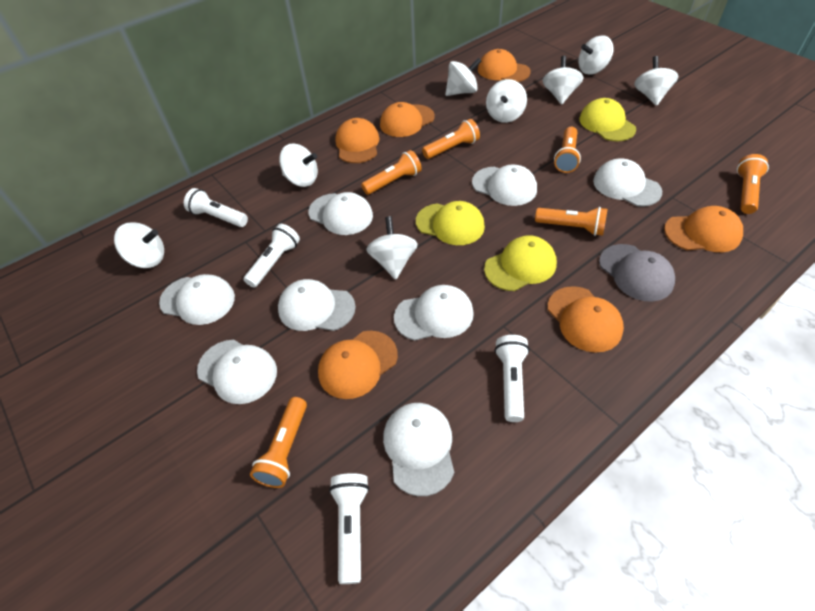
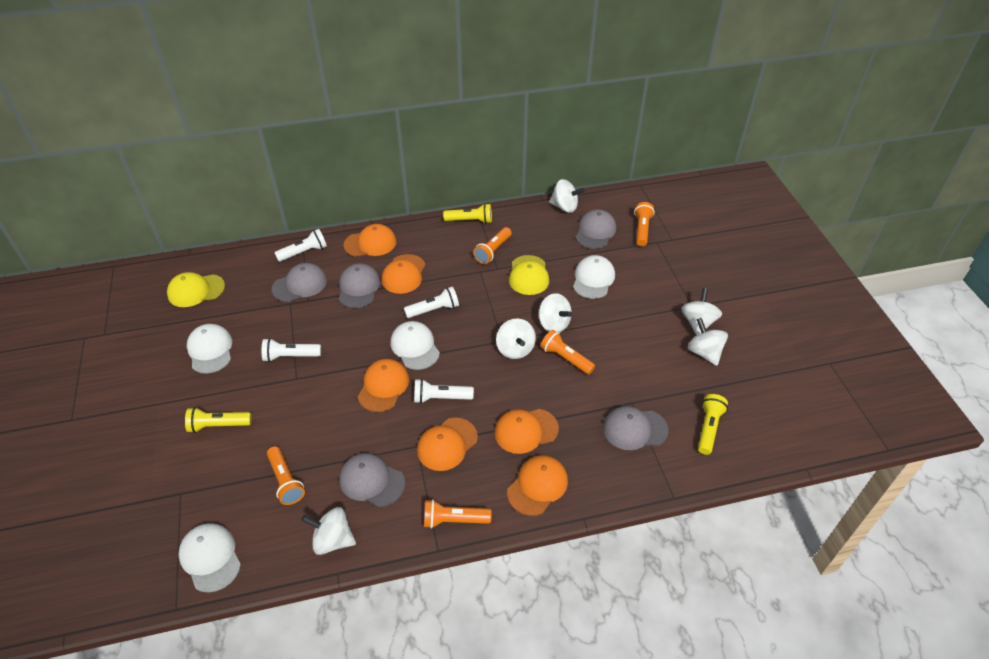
grey cap: [599,244,675,301] = 1 -> [272,263,327,302] [339,263,380,308] [339,453,405,507] [575,209,616,249] [603,406,669,450] = 5
orange flashlight: [250,397,307,488] [361,150,422,195] [422,119,480,159] [535,207,607,236] [554,127,581,173] [737,154,769,214] = 6 -> [267,446,305,505] [424,499,492,529] [473,227,512,264] [540,330,595,374] [634,202,655,246] = 5
white cap: [159,274,235,325] [197,340,277,404] [278,279,356,331] [308,192,373,235] [383,403,454,496] [394,285,474,341] [472,164,537,206] [593,159,662,207] = 8 -> [178,523,241,592] [186,324,232,374] [390,321,440,370] [573,255,615,299] = 4
white spinning top: [114,222,164,268] [279,144,318,187] [366,216,418,279] [445,58,482,96] [486,79,527,123] [543,56,584,104] [578,35,614,75] [634,56,678,106] = 8 -> [301,507,356,555] [496,319,536,359] [539,293,572,333] [549,179,585,213] [681,288,722,335] [688,318,728,366] = 6
yellow cap: [416,201,485,245] [484,235,557,291] [579,98,636,142] = 3 -> [167,272,225,307] [509,255,549,295] = 2
yellow flashlight: none = 0 -> [185,407,252,433] [443,203,492,224] [698,394,728,455] = 3

